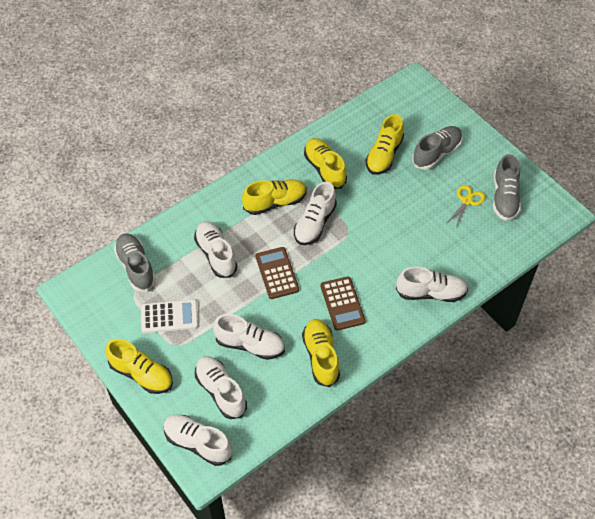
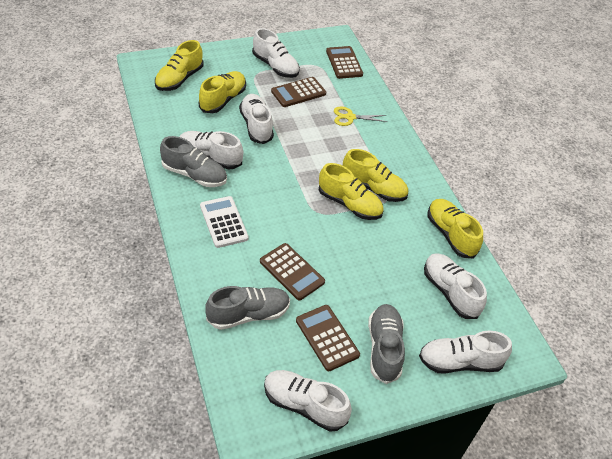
brown calculator: [255,247,299,299] [320,277,366,331] = 2 -> [260,243,325,300] [271,77,326,107] [296,305,360,371] [326,46,363,79] = 4

